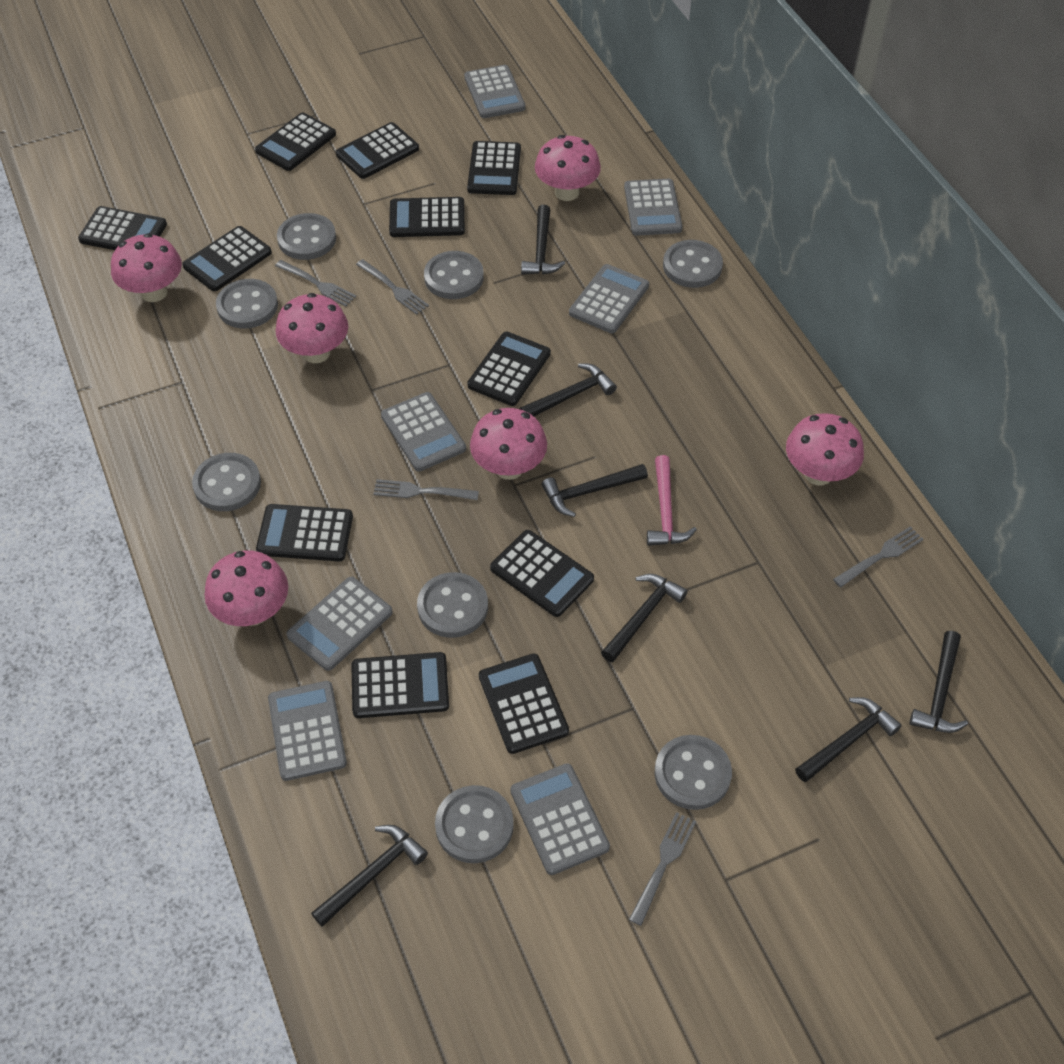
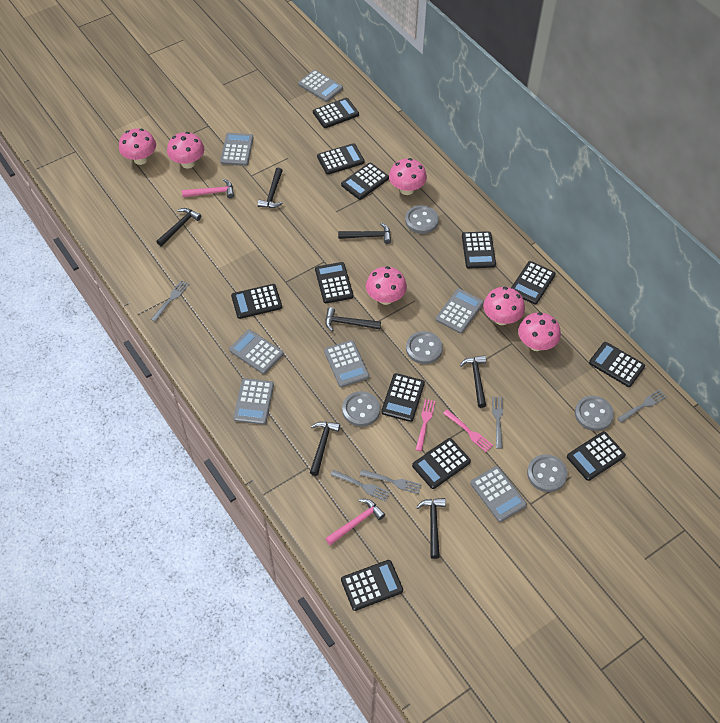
black calculator: [78,206,167,250] [182,226,272,291] [255,112,336,171] [256,504,353,561] [336,122,419,179] [351,652,449,718] [389,197,465,237] [467,141,521,195] [467,332,551,406] [479,653,569,754] [490,530,594,617] = 11 -> [231,284,282,319] [313,98,359,128] [315,262,353,303] [317,143,365,175] [341,163,389,200] [341,560,403,611] [381,373,425,422] [412,438,471,489] [462,231,496,268] [511,261,556,305] [567,431,626,481] [589,342,645,387] = 12
grey button: [192,453,261,511] [216,279,278,329] [277,213,336,260] [417,572,488,638] [424,251,484,299] [435,785,514,863] [654,735,732,810] [663,240,723,288] = 8 -> [342,391,380,427] [405,205,439,234] [406,331,443,364] [527,454,568,492] [575,396,614,431] = 5
pink fork: none = 0 -> [416,399,435,451] [443,410,493,452] = 2
pink hammer: [647,455,697,546] = 1 -> [182,179,234,198] [325,499,385,545] = 2

